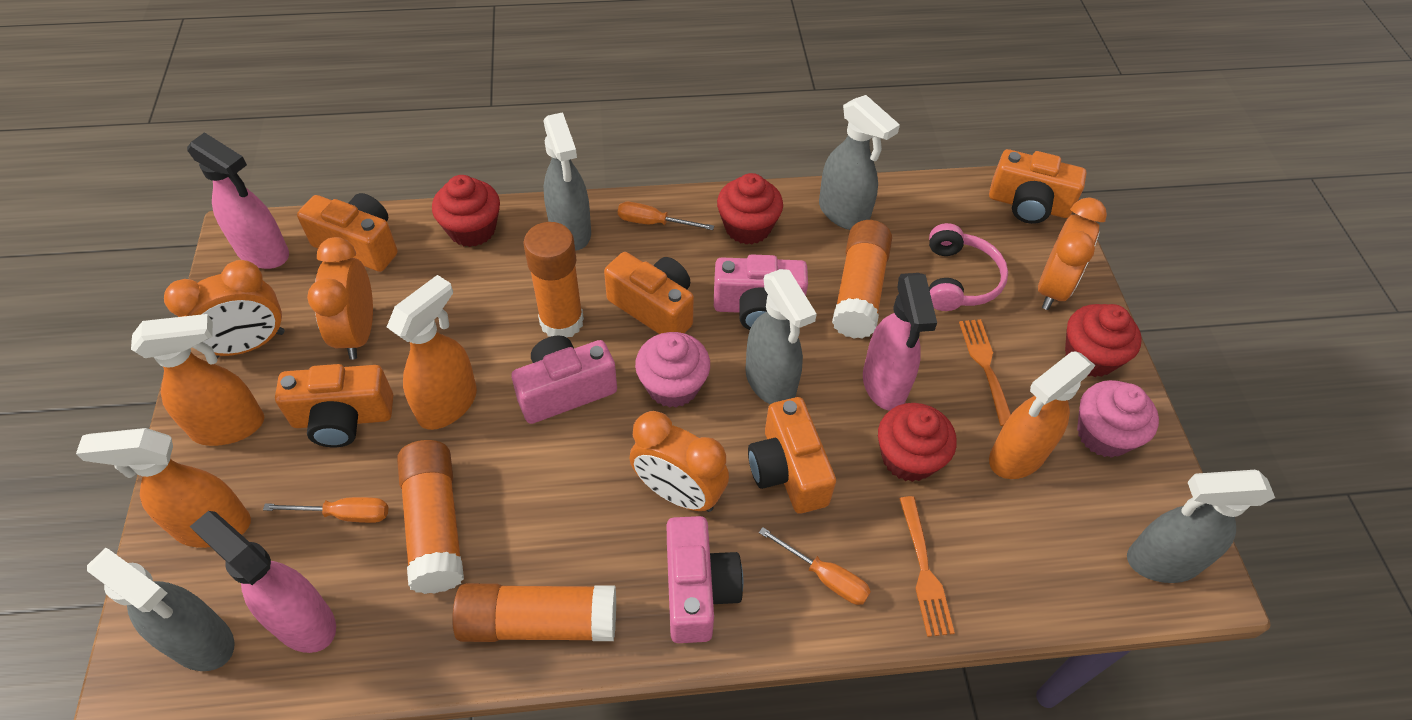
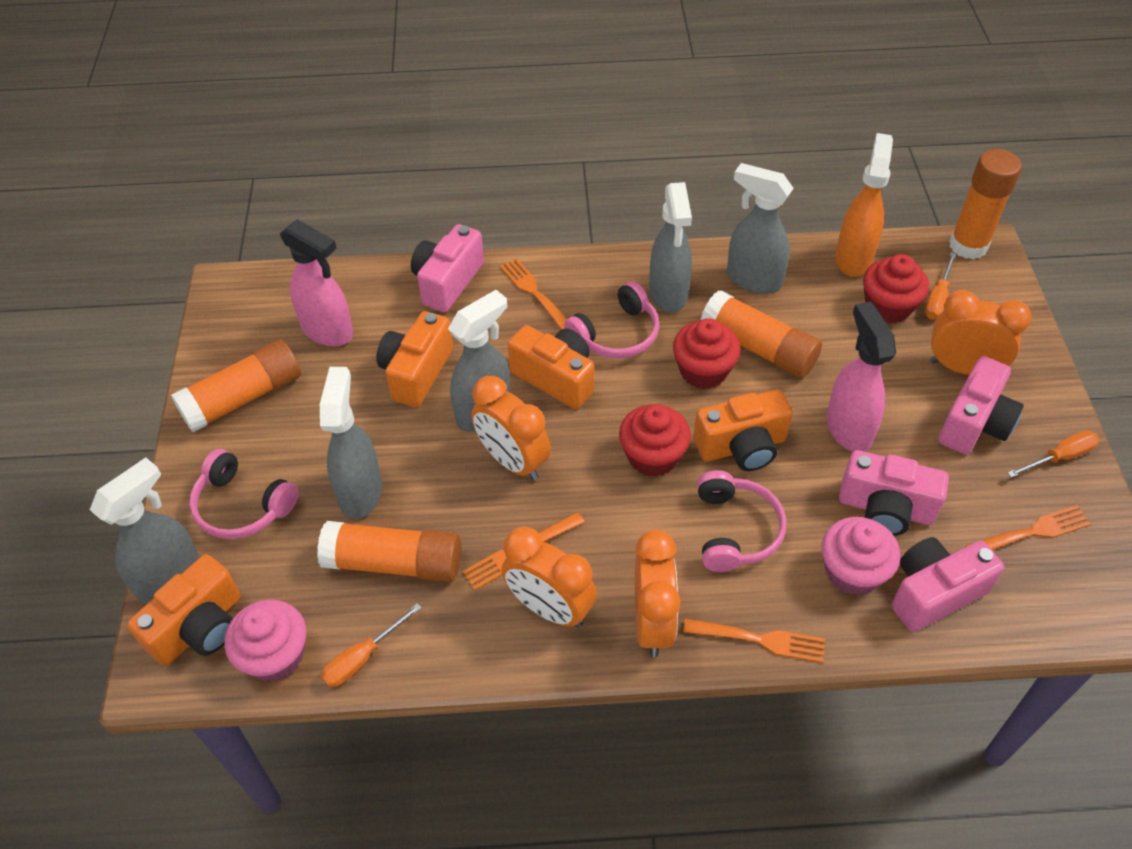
orange camera: [275,364,393,447] [297,193,398,272] [604,252,694,334] [748,397,836,514] [989,149,1087,224] = 5 -> [127,554,241,666] [376,311,453,407] [508,325,594,409] [693,390,793,471] = 4
orange fork: [899,496,955,637] [959,319,1011,426] = 2 -> [462,512,584,590] [500,258,567,330] [683,619,825,663] [966,505,1091,550] = 4
orange spray bottle: [76,428,251,548] [131,314,264,446] [387,275,477,430] [989,351,1096,479] = 4 -> [835,133,893,277] = 1
pink camera: [511,335,617,424] [667,516,743,643] [714,255,808,330] = 3 -> [411,224,484,312] [839,450,949,536] [891,537,1004,632] [938,356,1024,455] = 4
pink headphones: [929,223,1008,311] = 1 -> [189,449,299,539] [564,282,659,358] [697,470,786,572] = 3
pink spray bottle: [187,132,289,269] [190,511,336,653] [863,273,937,410] = 3 -> [280,219,353,346] [826,302,896,452] = 2
red cupcake: [432,175,500,247] [717,173,783,245] [878,403,957,482] [1065,304,1142,377] = 4 -> [619,404,691,477] [673,318,741,389] [863,254,929,323] = 3

